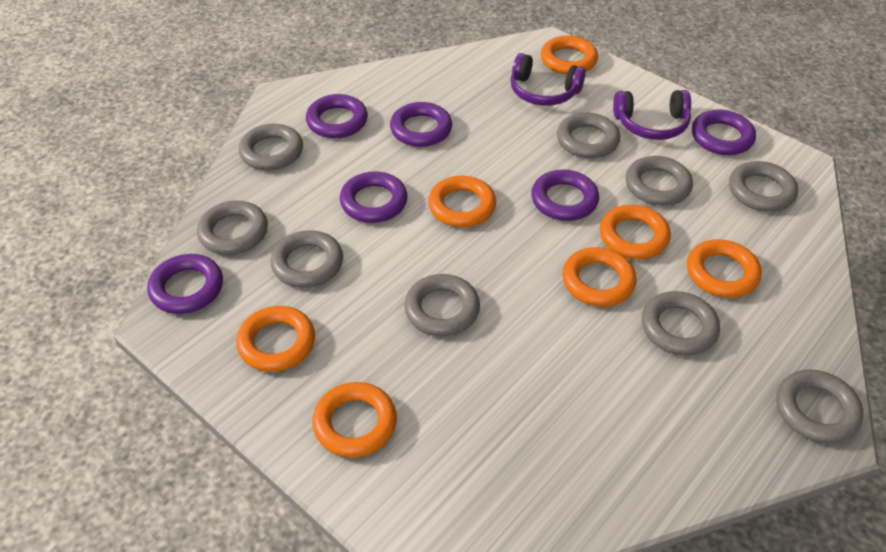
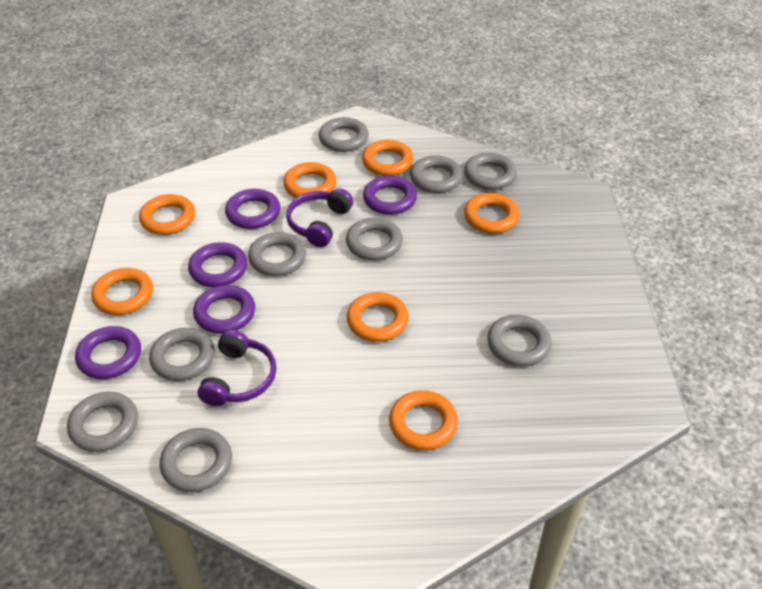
purple ring: [147,254,223,314] [306,94,368,138] [340,171,408,223] [390,102,452,147] [531,170,599,221] [692,110,756,155] = 6 -> [75,326,141,379] [188,242,247,287] [193,285,255,334] [225,189,280,229] [363,175,417,215] = 5

